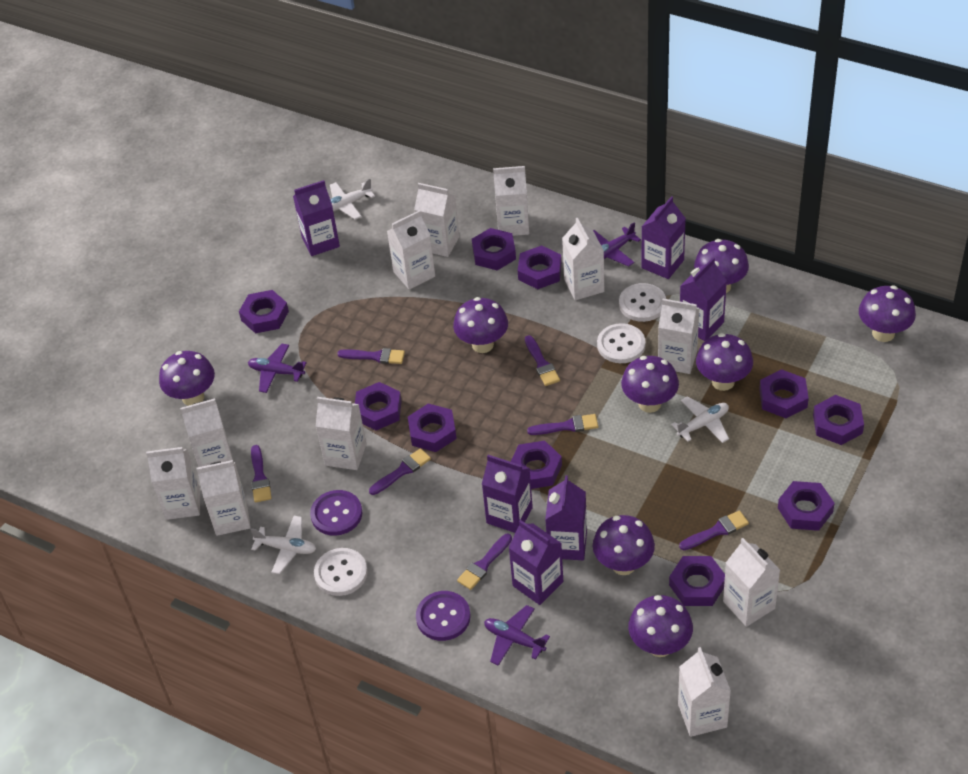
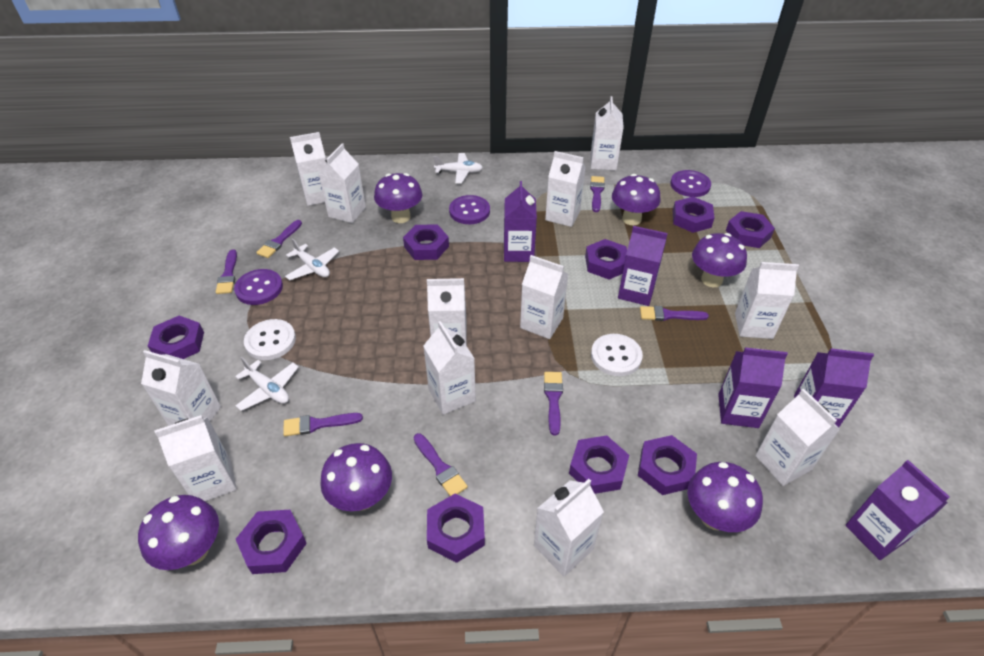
purple button: [310,490,362,536] [416,591,471,641] = 2 -> [234,269,283,305] [449,195,490,224] [670,170,711,197] = 3
purple carton: [293,180,340,256] [482,455,533,533] [508,520,563,605] [545,475,587,560] [641,196,686,279] [680,257,727,341] = 6 -> [504,181,537,262] [618,226,668,306] [718,347,788,428] [794,348,874,428] [846,460,950,560] = 5
purple mushroom: [159,351,215,406] [453,297,508,353] [593,515,655,575] [621,356,679,413] [628,595,693,657] [694,239,749,293] [696,333,753,391] [859,286,916,342] = 8 -> [138,495,219,570] [320,443,392,511] [374,173,423,223] [612,174,661,225] [687,462,763,532] [692,233,747,287] = 6
purple nut: [239,290,289,333] [355,382,402,430] [408,403,457,452] [472,228,516,270] [511,440,562,489] [518,245,562,289] [669,556,725,606] [759,369,809,418] [778,481,835,531] [813,395,864,445] = 10 -> [148,315,204,359] [236,510,307,574] [403,224,449,260] [427,494,485,563] [569,435,629,494] [585,239,627,280] [638,435,697,495] [673,197,714,233] [726,211,775,248] = 9
purple plane: [248,344,307,393] [484,605,550,666] [593,222,641,267] = 3 -> none = 0
white button: [314,548,368,596] [597,323,646,363] [619,283,666,322] = 3 -> [244,319,296,360] [591,334,643,376] = 2
white carton: [146,447,200,520] [180,398,234,467] [196,460,251,536] [316,397,366,470] [387,210,435,290] [414,183,460,257] [493,166,529,236] [562,218,604,300] [658,299,699,374] [678,647,731,737] [723,538,780,627] = 11 -> [141,350,221,426] [154,415,237,501] [290,132,327,206] [318,143,366,223] [423,321,476,415] [427,278,467,346] [520,255,568,339] [534,479,604,576] [545,151,586,227] [590,96,624,170] [735,262,799,339] [755,388,840,486] = 12

